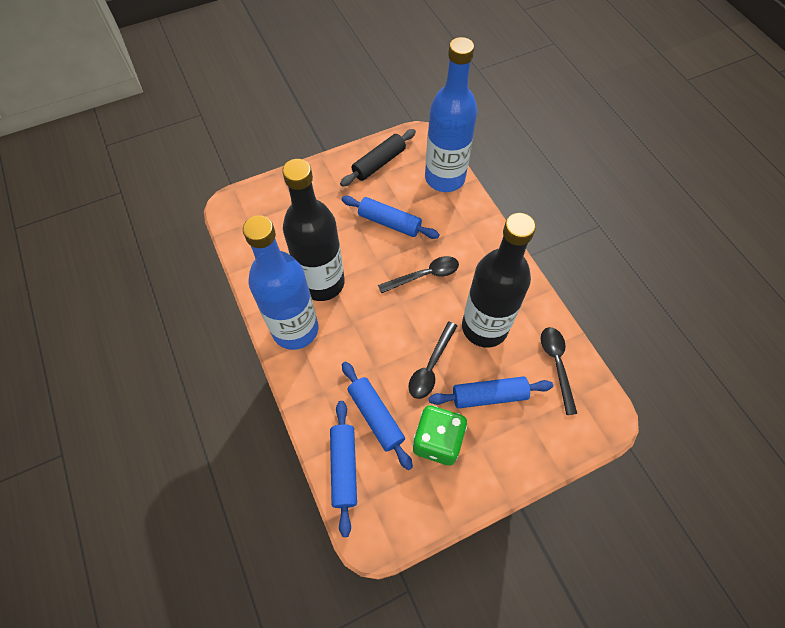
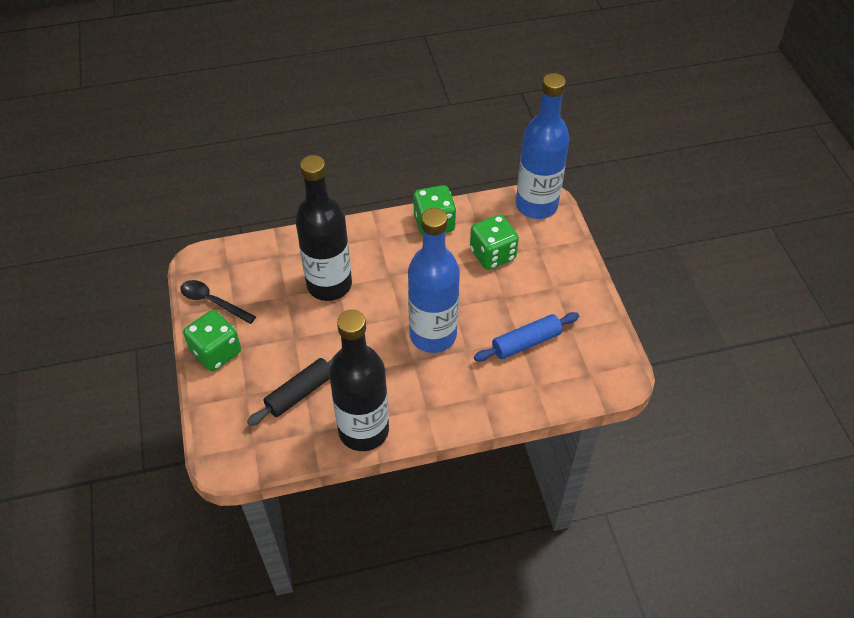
black spoon: [378,256,459,293] [408,322,457,399] [541,327,577,415] = 3 -> [180,280,256,324] = 1
blue rolling pin: [330,401,357,537] [341,196,440,239] [342,362,413,470] [429,377,553,408] = 4 -> [474,312,579,362] = 1
green dice: [412,405,467,465] = 1 -> [183,310,241,371] [413,185,456,236] [470,214,519,270] = 3

